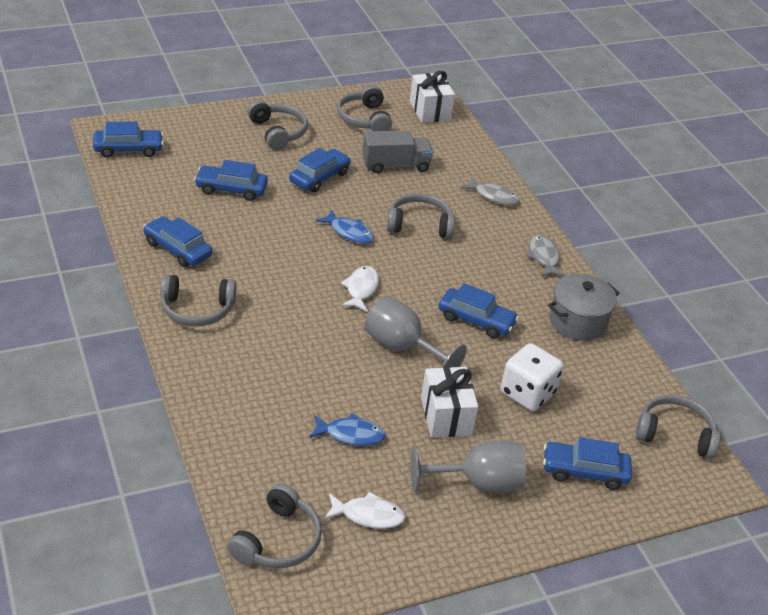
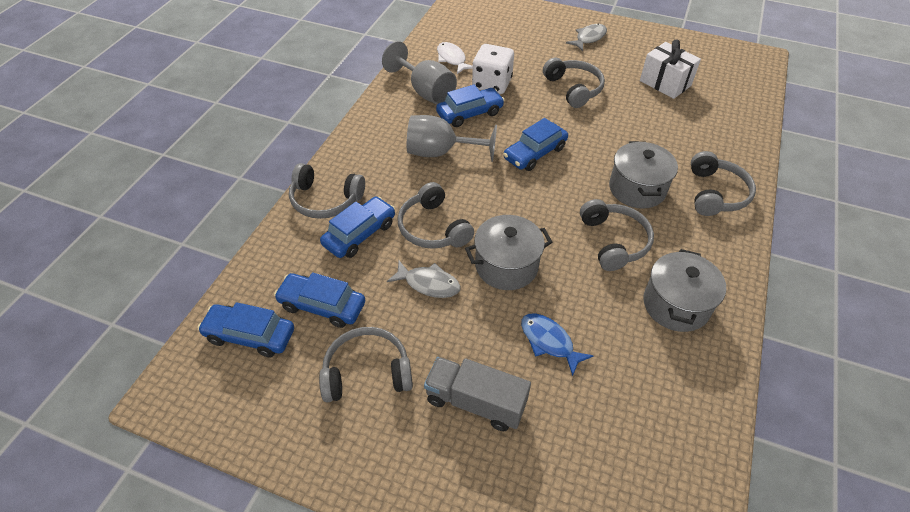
blue car: [93,122,164,158] [143,216,212,267] [194,160,268,201] [289,148,351,192] [438,283,519,338] [543,437,632,490] = 6 -> [197,302,294,358] [274,272,365,328] [320,196,395,258] [436,85,505,127] [503,118,568,171] = 5
blue fish: [309,413,386,446] [316,210,374,244] = 2 -> [521,314,593,376] = 1
grey pot: [548,274,620,341] = 1 -> [465,215,552,290] [609,141,678,209] [643,249,726,332] = 3
white fish: [324,492,406,529] [341,266,379,312] = 2 -> [437,42,473,74] = 1
white gift: [410,71,455,123] [421,367,478,438] = 2 -> [640,39,701,99] = 1

